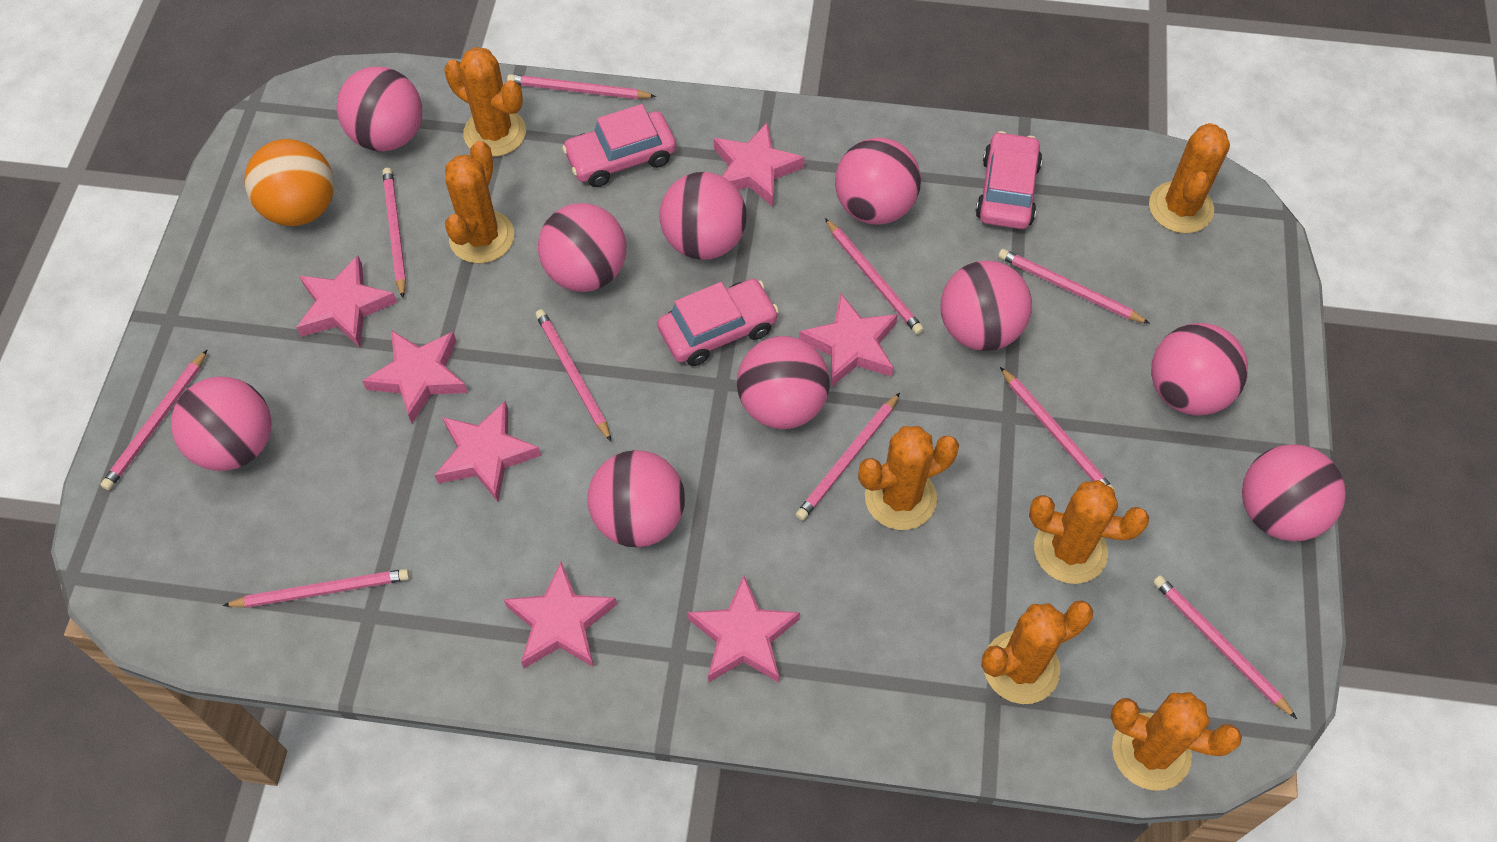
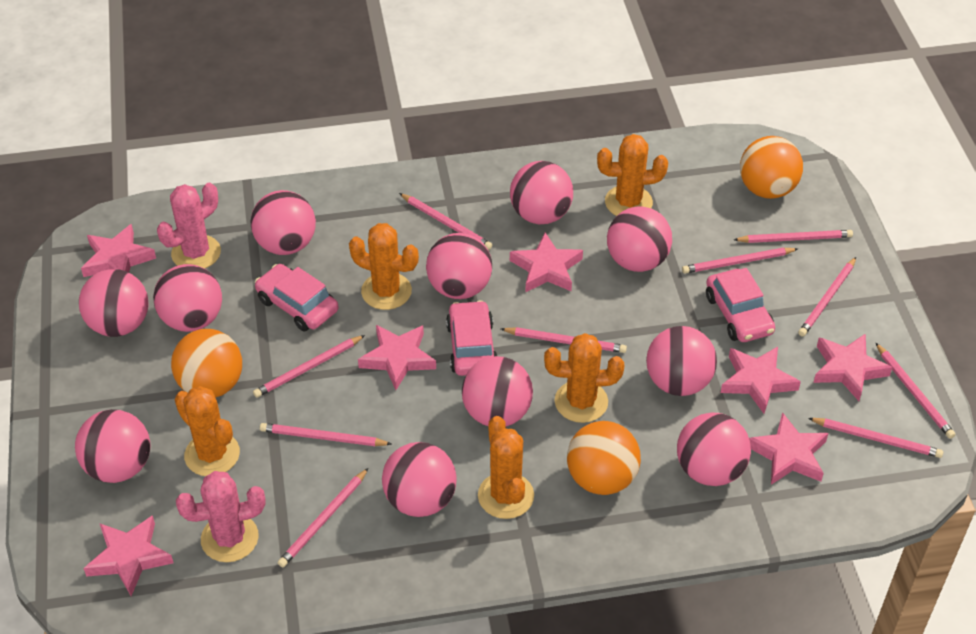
orange ball: [244,139,334,226] = 1 -> [171,329,242,397] [567,421,641,495] [740,136,803,199] = 3
orange cactus: [444,47,526,157] [445,141,514,264] [858,426,959,530] [981,601,1093,704] [1029,480,1149,584] [1110,692,1242,791] [1149,123,1230,233] = 7 -> [175,386,240,476] [349,223,419,310] [478,416,534,519] [544,333,624,423] [597,134,668,216] = 5
pink ball: [171,377,271,471] [337,67,422,152] [538,203,626,292] [587,450,685,547] [660,172,747,260] [737,336,830,429] [835,138,921,224] [941,260,1032,351] [1151,323,1248,416] [1242,444,1346,541] = 10 -> [75,409,150,483] [79,269,149,337] [153,264,222,332] [251,190,316,255] [382,442,457,517] [426,233,492,299] [462,356,533,427] [510,161,573,224] [607,206,672,272] [646,326,717,396] [677,412,751,486] = 11
pink cactus: none = 0 -> [157,183,221,268] [176,471,266,562] = 2

